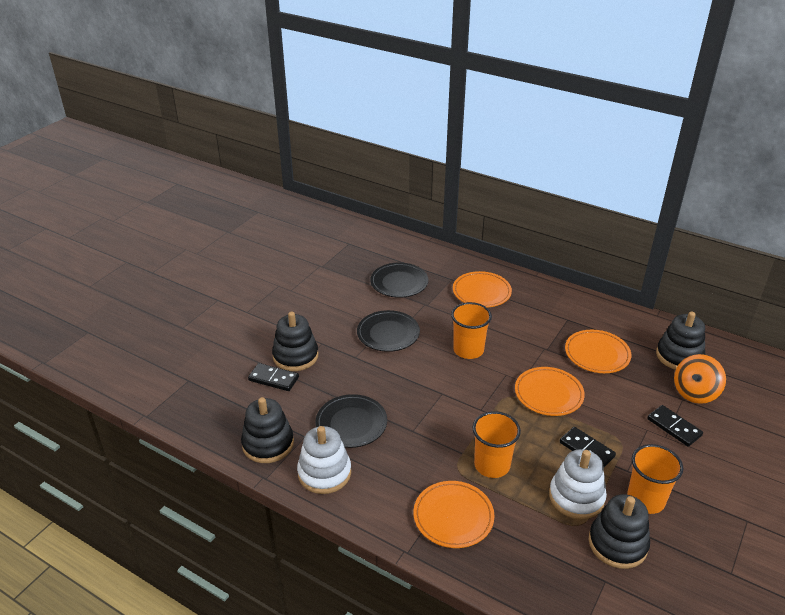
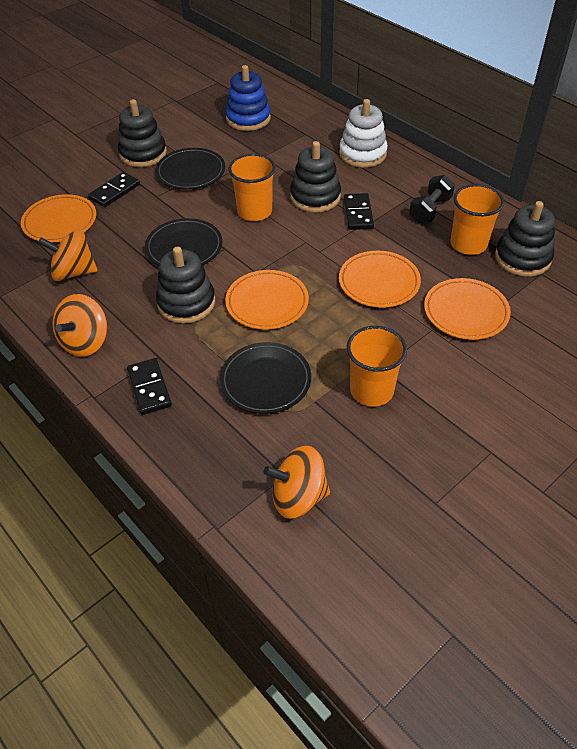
black dumbbell: none = 0 -> [409,175,455,224] = 1
blue stacking toy: none = 0 -> [225,65,271,131] = 1
orange spinning top: [674,354,726,404] = 1 -> [38,230,98,281] [52,294,107,357] [263,446,330,519] = 3
white stacking toy: [297,426,351,494] [549,449,607,520] = 2 -> [339,99,388,168] = 1

